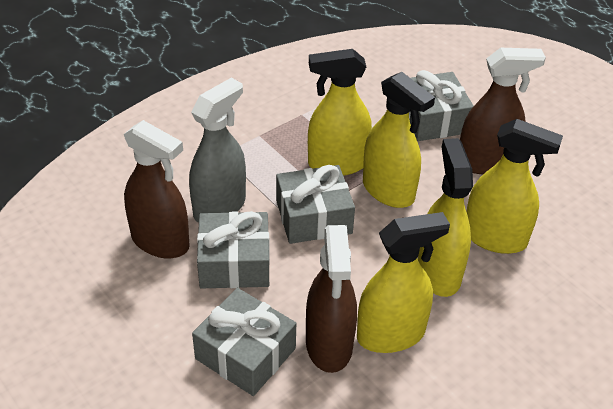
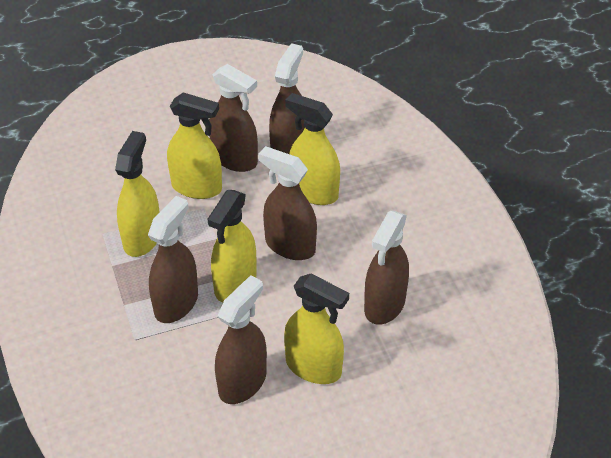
brown spray bottle: [124,120,190,258] [306,225,357,373] [460,48,546,174] = 3 -> [148,196,198,323] [209,64,258,172] [215,275,267,404] [258,146,317,260] [269,43,305,154] [364,211,409,325] = 6
grey gift: [192,288,296,396] [197,211,270,288] [276,165,355,244] [409,70,474,141] = 4 -> none = 0
grey spray bottle: [189,78,246,223] = 1 -> none = 0

